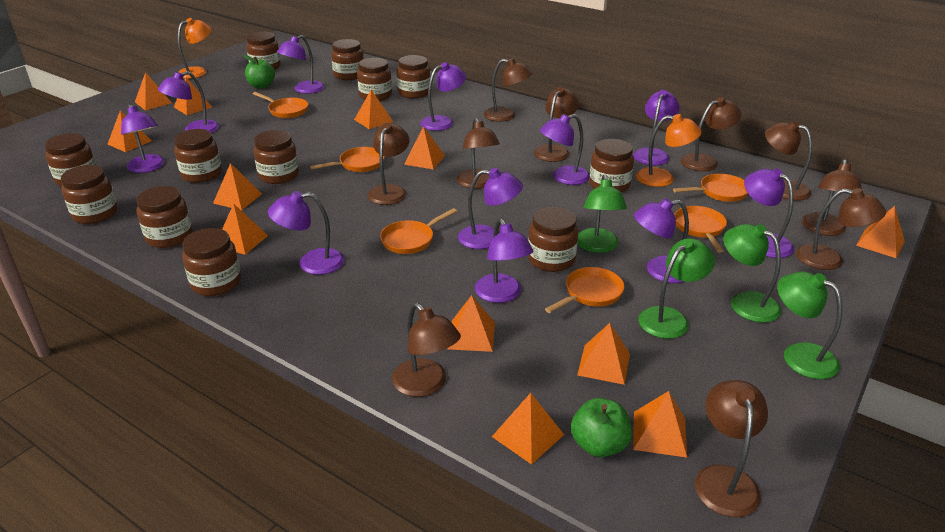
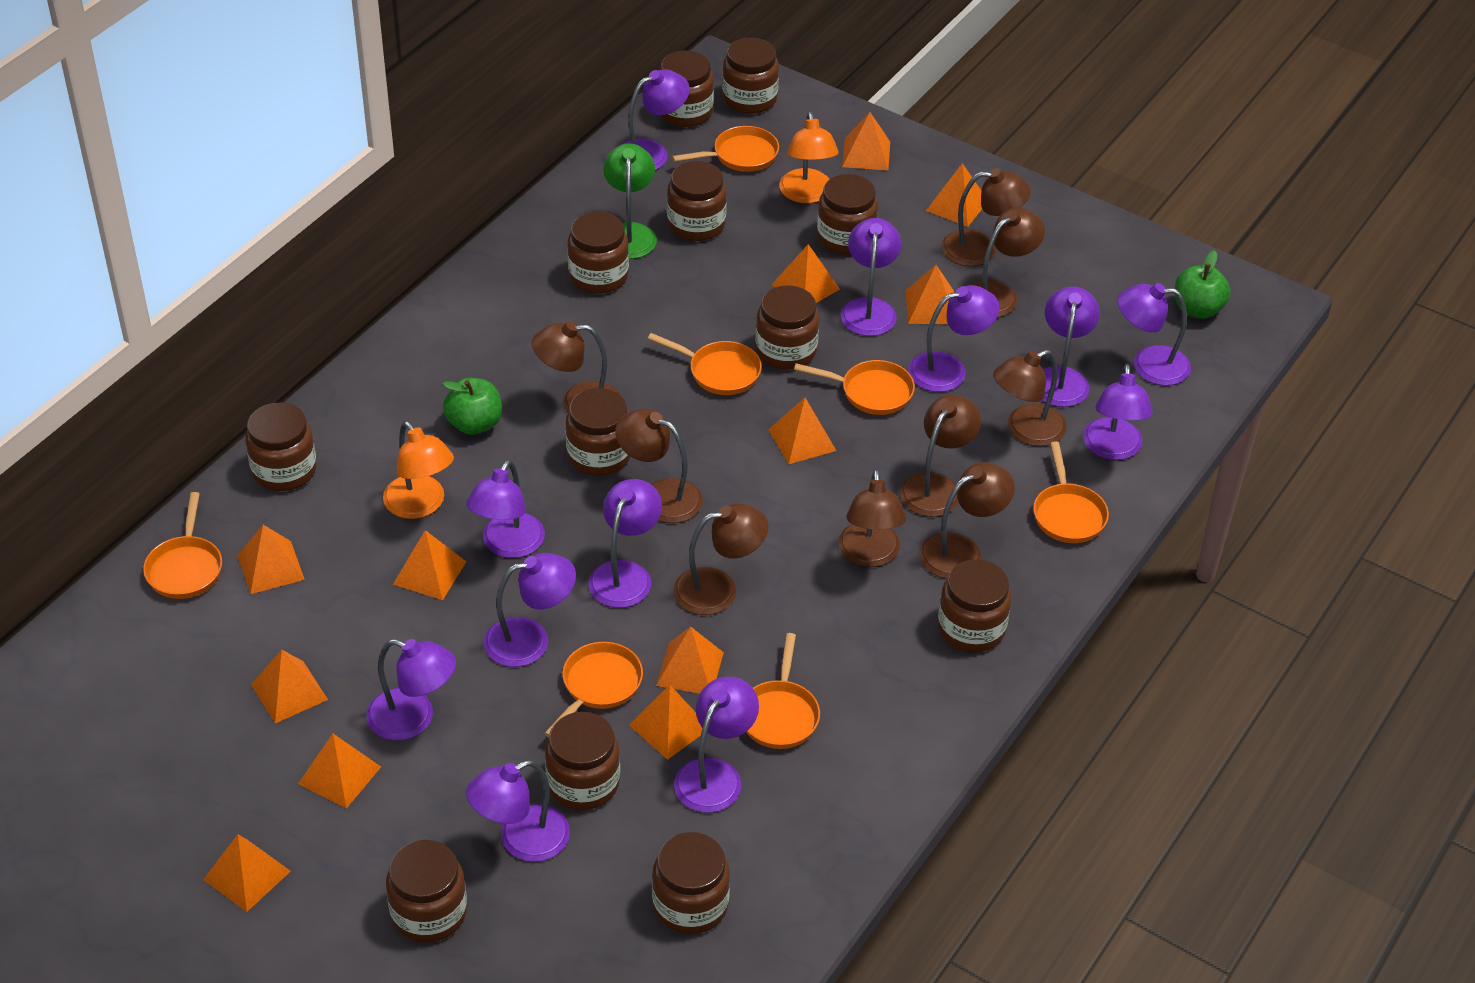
brown lamp: [368,123,410,205] [392,303,461,397] [456,118,500,189] [484,58,532,122] [534,87,579,162] [681,97,742,171] [695,380,768,517] [765,121,812,201] [796,188,886,270] [802,159,862,236] = 10 -> [532,321,621,412] [615,408,703,523] [673,503,768,615] [838,469,906,567] [900,394,981,517] [920,462,1015,579] [941,168,1031,266] [969,208,1045,318] [993,350,1066,446] = 9
green lamp: [578,174,627,253] [638,238,715,339] [723,224,781,323] [777,271,842,379] = 4 -> [603,143,657,259] = 1
orange pan: [253,92,308,118] [310,147,385,172] [380,208,457,254] [545,267,625,313] [673,174,748,202] [674,206,727,253] = 6 -> [143,492,222,599] [544,642,643,737] [648,333,762,395] [672,126,779,172] [746,633,820,749] [794,360,915,415] [1033,442,1109,543] = 7
purple lamp: [121,104,165,173] [158,71,219,133] [268,191,345,275] [277,35,325,94] [420,62,466,131] [458,168,523,249] [475,219,534,303] [540,114,590,185] [633,90,680,165] [634,198,689,283] [744,169,794,258] = 11 -> [366,639,456,740] [466,460,545,558] [466,760,570,862] [484,553,576,667] [589,479,662,608] [623,69,690,170] [674,676,759,813] [840,218,901,336] [908,285,999,392] [1042,286,1100,407] [1083,364,1153,460] [1117,283,1191,386] = 12

